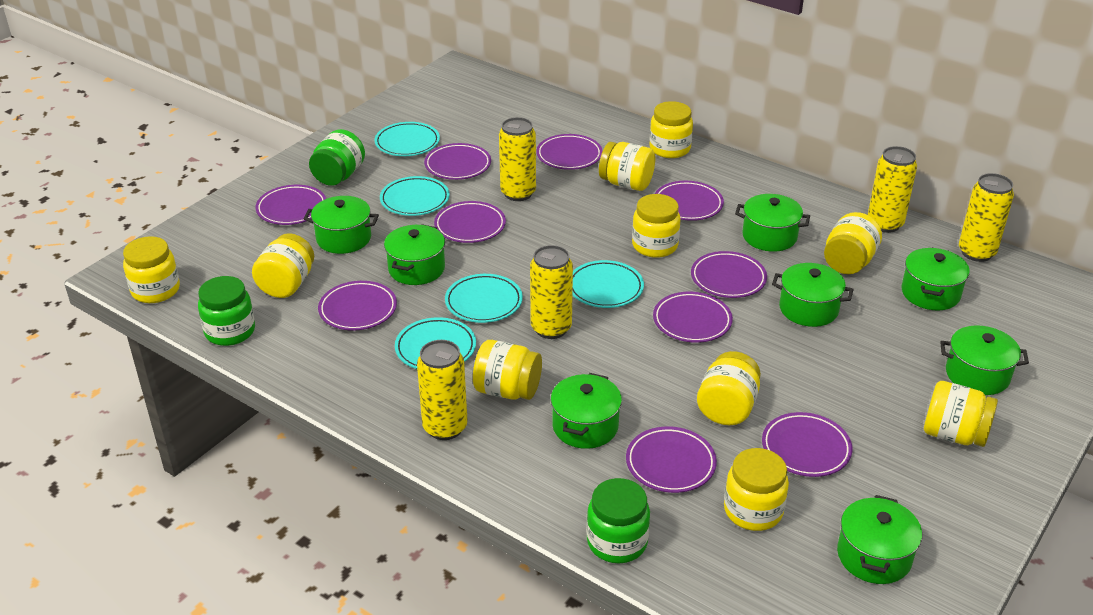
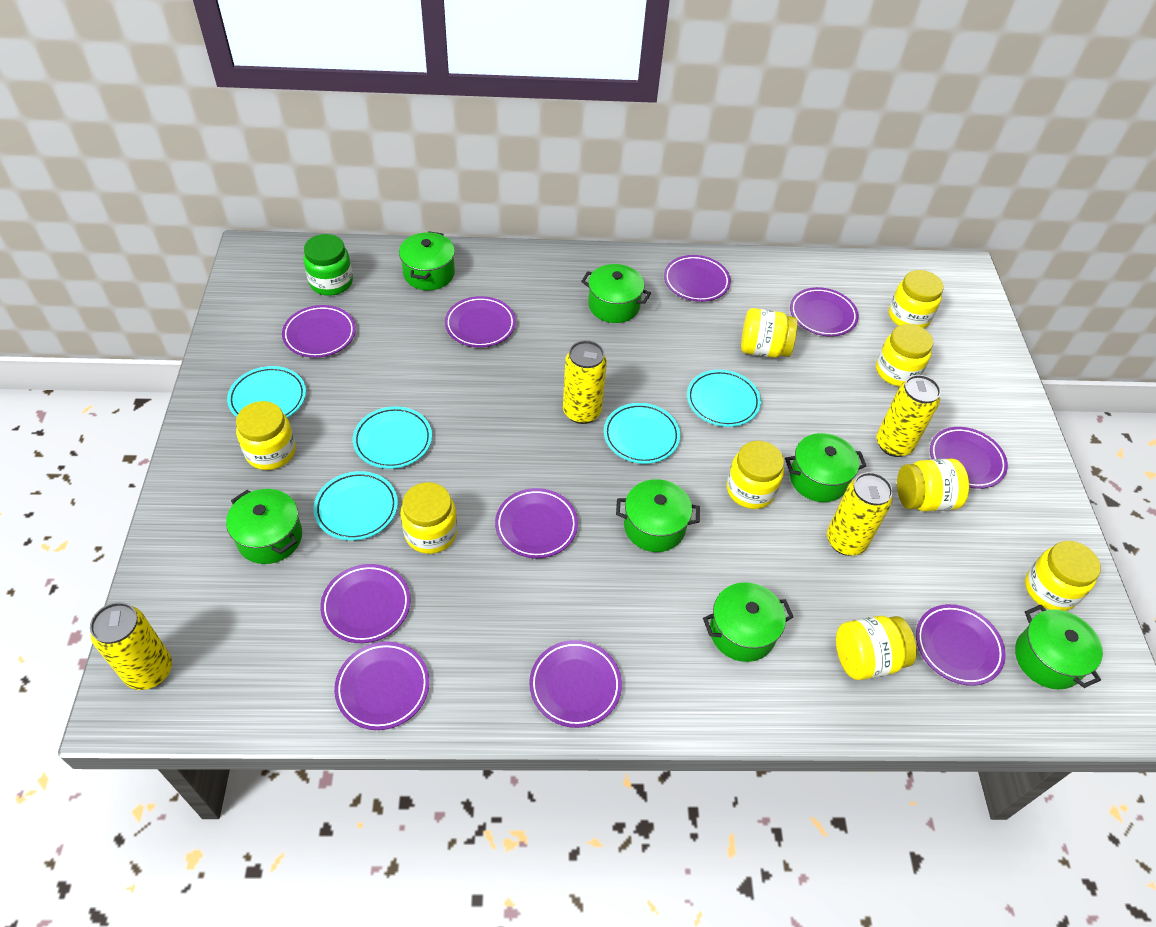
green jar: [198,276,255,346] [309,129,365,186] [587,478,650,563] = 3 -> [303,234,353,296] = 1
green pot: [304,196,379,254] [384,224,445,285] [551,373,622,449] [735,194,810,252] [772,263,854,327] [837,495,922,584] [902,248,970,310] [940,325,1029,395] = 8 -> [226,489,302,564] [399,231,455,290] [581,264,651,323] [616,479,700,552] [703,582,793,662] [785,433,866,502] [1015,605,1103,689] = 7
yellow can: [417,340,468,440] [499,117,536,201] [530,245,573,339] [868,146,917,233] [959,173,1014,262] = 5 -> [90,602,172,690] [563,340,607,424] [827,472,893,556] [876,375,941,457] = 4
yellow jar: [123,236,180,303] [252,233,314,298] [473,340,542,400] [599,142,655,191] [632,194,681,258] [650,101,693,158] [697,351,761,425] [724,448,789,531] [824,212,882,274] [924,381,998,447] = 10 -> [236,401,296,470] [400,482,457,554] [727,441,784,509] [741,308,797,358] [836,616,917,680] [876,324,933,386] [889,270,944,328] [897,459,969,511] [1025,541,1101,611] = 9

